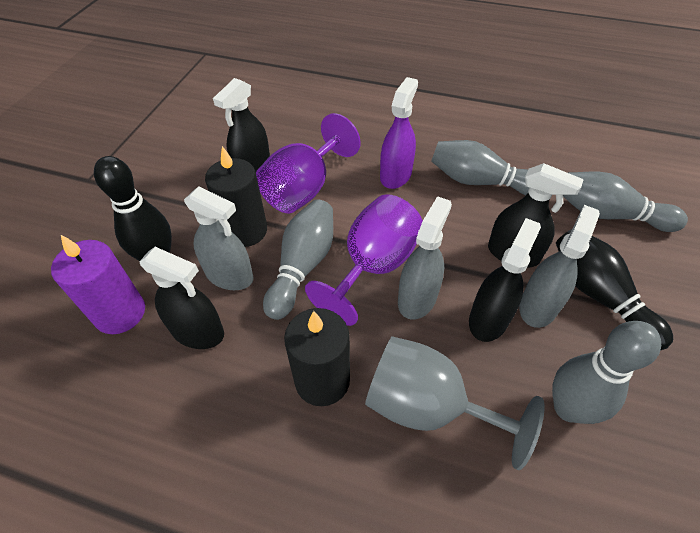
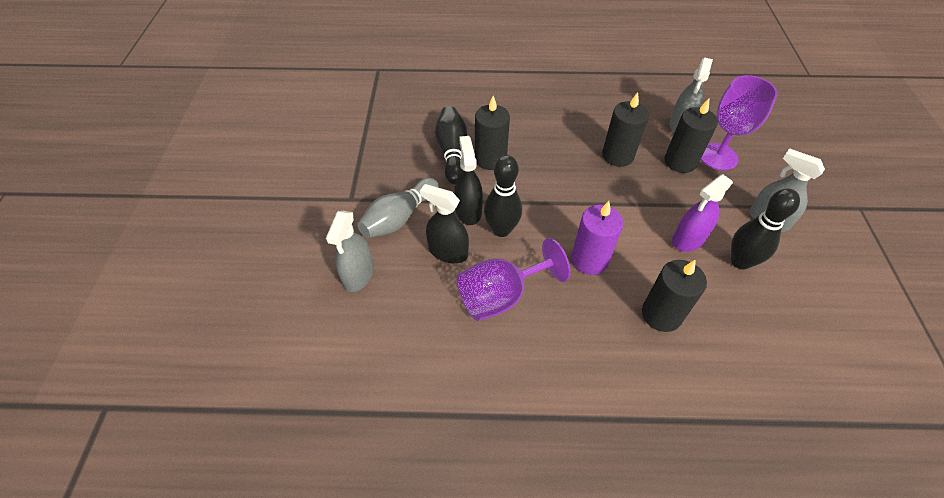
black bowling pin: [94,156,172,261] [556,229,673,350] = 2 -> [434,106,467,185] [484,155,522,237] [731,188,800,270] = 3
black candle: [205,146,267,247] [284,308,350,406] = 2 -> [475,96,510,170] [602,92,649,167] [642,260,707,332] [665,99,718,173] = 4
black spray bottle: [139,247,224,349] [213,78,270,172] [469,218,541,342] [488,163,584,268] = 4 -> [420,184,469,264] [454,136,483,225] = 2
grey bowling pin: [263,199,333,320] [431,140,529,195] [552,321,661,424] [563,172,688,232] = 4 -> [357,178,439,238] = 1
grey goblet: [365,336,544,470] = 1 -> none = 0

